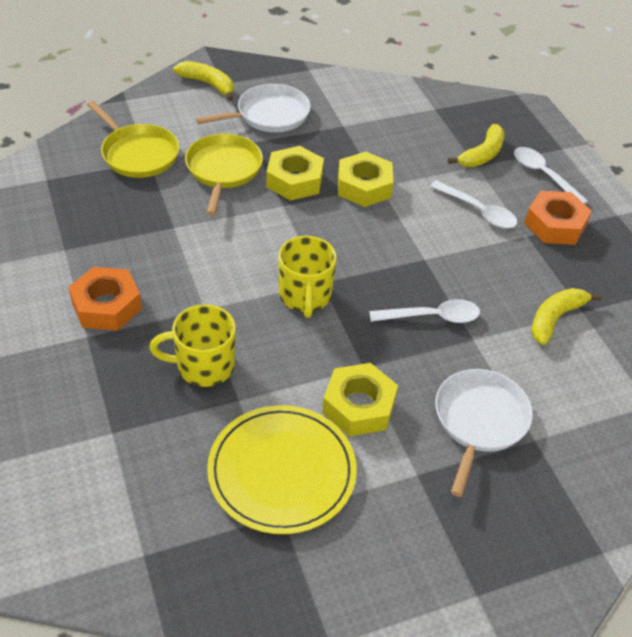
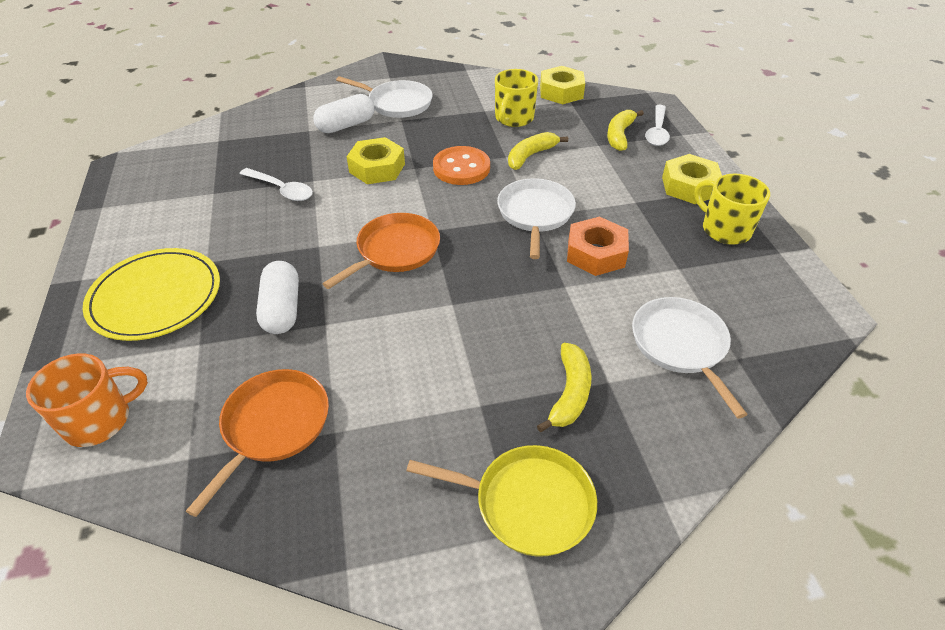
orange button: none = 0 -> [433,146,490,185] = 1
orange mug: none = 0 -> [26,353,148,447] = 1
orange nut: [68,267,142,331] [524,191,592,245] = 2 -> [567,216,629,276] = 1
orange pan: none = 0 -> [186,369,329,517] [322,213,440,289] = 2
white capsule: none = 0 -> [256,261,299,334] [313,94,374,133] = 2
white pan: [196,84,311,132] [435,369,533,497] = 2 -> [336,76,433,118] [497,178,576,259] [632,297,748,418] = 3
white spoon: [369,299,480,323] [430,180,517,229] [514,147,588,204] = 3 -> [240,168,313,201] [645,105,670,146] = 2
yellow pan: [87,101,179,178] [185,134,263,215] = 2 -> [406,445,597,557] = 1

